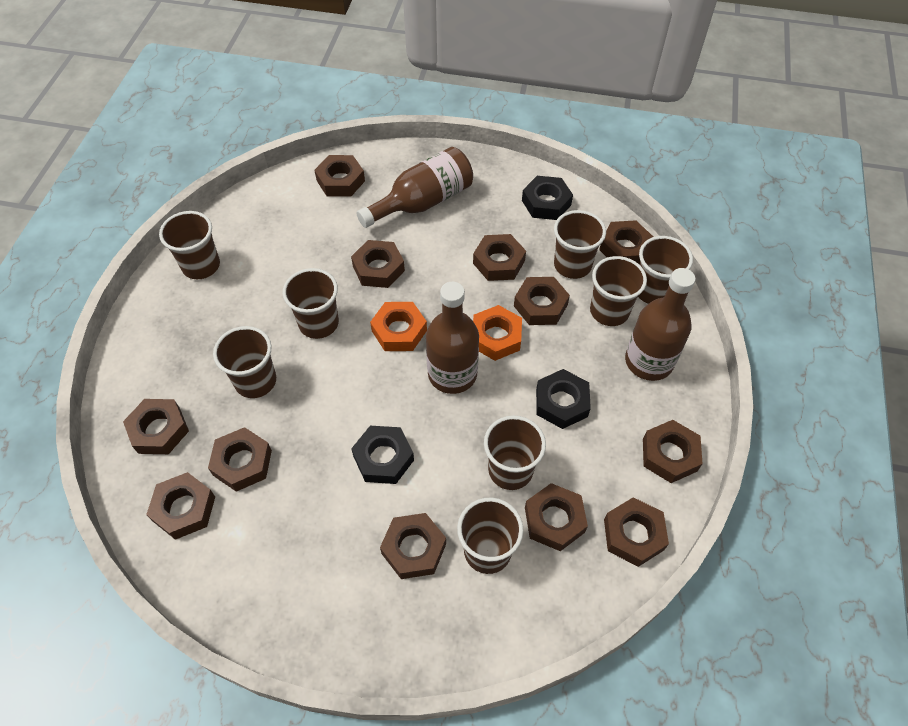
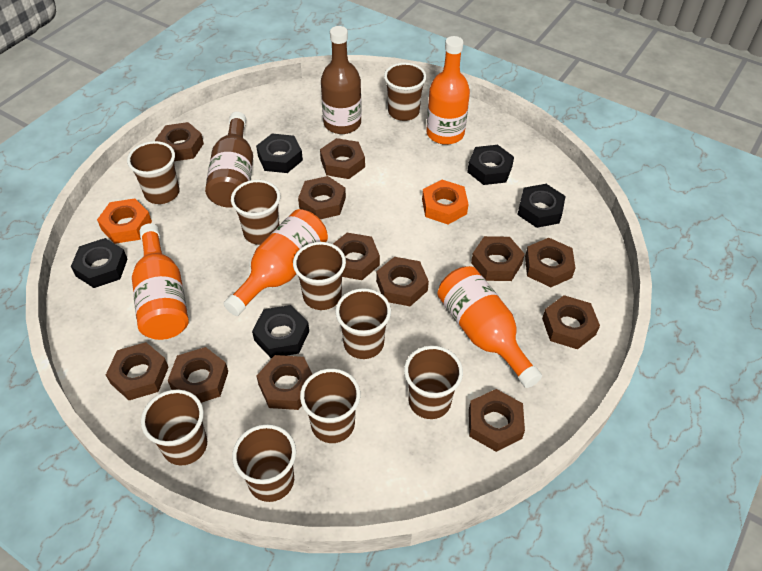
black nut: [351,426,414,484] [522,176,573,220] [536,369,591,429] = 3 -> [71,238,128,288] [252,305,309,358] [256,134,303,173] [467,145,514,185] [517,184,566,228] = 5
brown bottle: [357,147,473,228] [426,282,479,394] [625,268,696,381] = 3 -> [205,112,253,208] [321,26,362,134] = 2
brown cup: [159,211,220,279] [213,326,276,398] [283,268,339,339] [457,498,524,574] [484,415,546,490] [554,210,606,279] [590,256,647,326] [638,236,693,304] = 8 -> [127,141,179,204] [141,389,207,465] [231,180,280,245] [232,424,296,502] [293,242,346,310] [300,369,360,443] [335,288,391,359] [384,63,427,121] [404,346,463,419] = 9
orange bottle: none = 0 -> [132,223,189,340] [223,209,328,316] [426,36,470,145] [438,266,542,388] = 4

